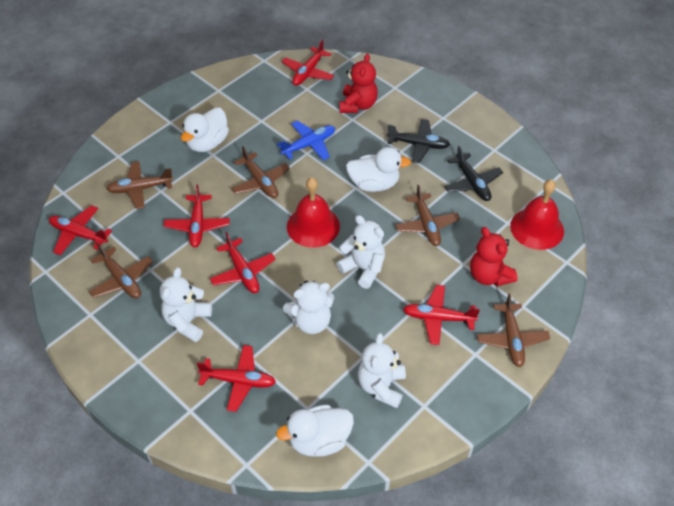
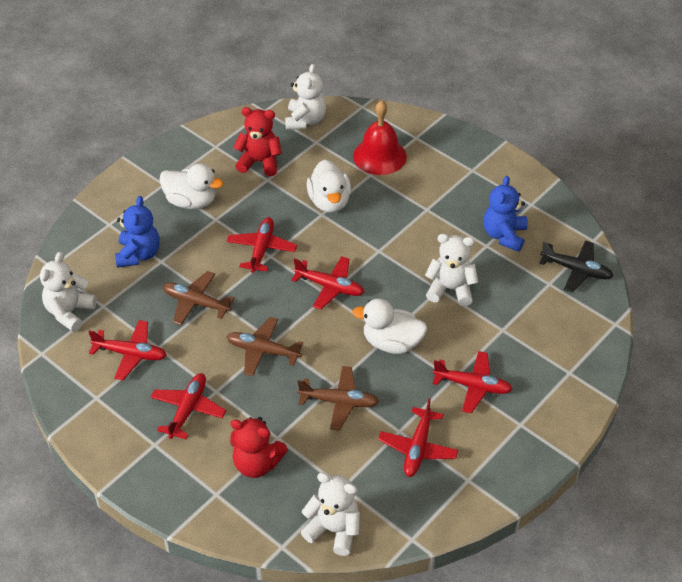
black plane: [387,119,450,163] [444,146,503,201] = 2 -> [539,240,613,292] = 1
blue plane: [277,121,335,160] = 1 -> none = 0
blue teddy bear: none = 0 -> [115,196,160,268] [484,176,528,252] = 2
brown plane: [89,243,153,299] [106,161,174,209] [231,146,290,198] [395,185,460,246] [477,293,550,367] = 5 -> [163,271,235,325] [226,317,303,376] [298,366,379,431] = 3
red bell: [287,177,340,248] [510,180,564,250] = 2 -> [353,100,407,175] = 1

